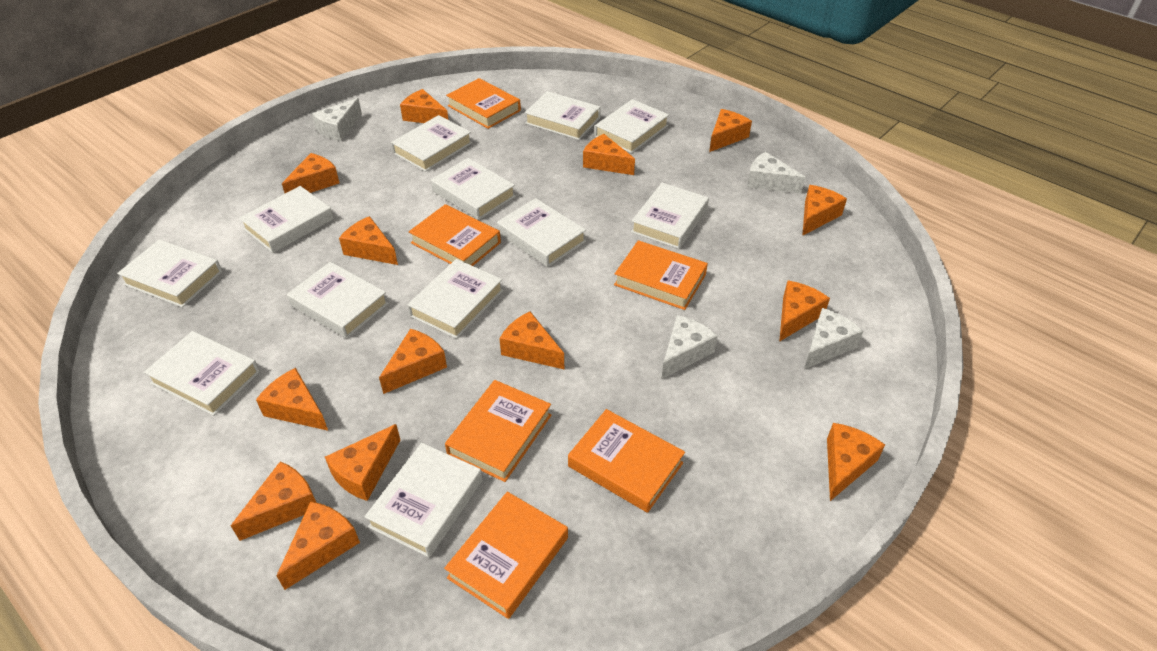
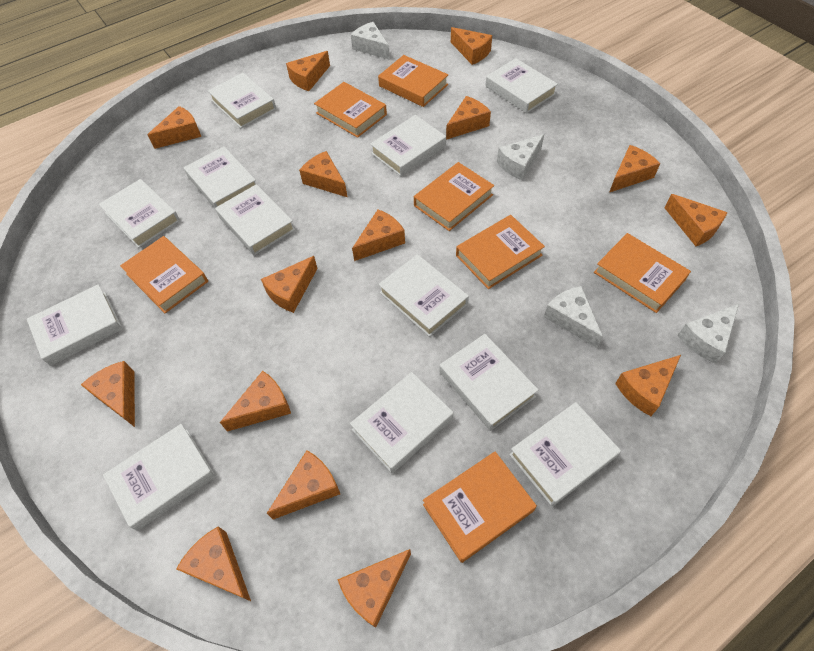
orange book: [409,204,501,266] [444,492,568,619] [445,380,551,482] [446,78,521,129] [568,409,685,513] [614,240,708,310] = 6 -> [120,236,208,313] [314,82,387,138] [378,55,448,107] [414,162,494,231] [423,452,537,563] [456,215,545,289] [594,233,691,313] = 7
orange cheese: [231,461,316,541] [256,368,328,431] [276,501,360,590] [282,153,339,193] [325,424,400,501] [339,216,398,265] [379,329,447,394] [400,89,448,123] [499,311,564,369] [583,134,635,175] [709,109,752,152] [779,281,830,342] [802,185,847,236] [827,423,885,501] = 14 -> [81,361,135,427] [147,106,201,149] [176,526,251,601] [220,371,291,431] [261,256,318,313] [267,450,340,520] [286,51,330,91] [299,151,347,197] [337,549,411,628] [352,209,405,261] [446,96,491,140] [451,27,492,65] [609,145,660,193] [615,355,681,416] [665,194,728,246] = 15

